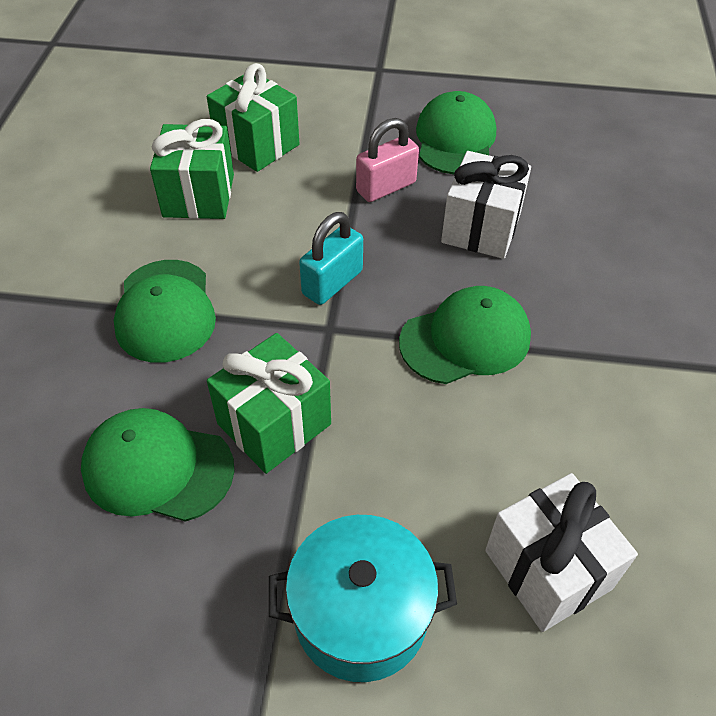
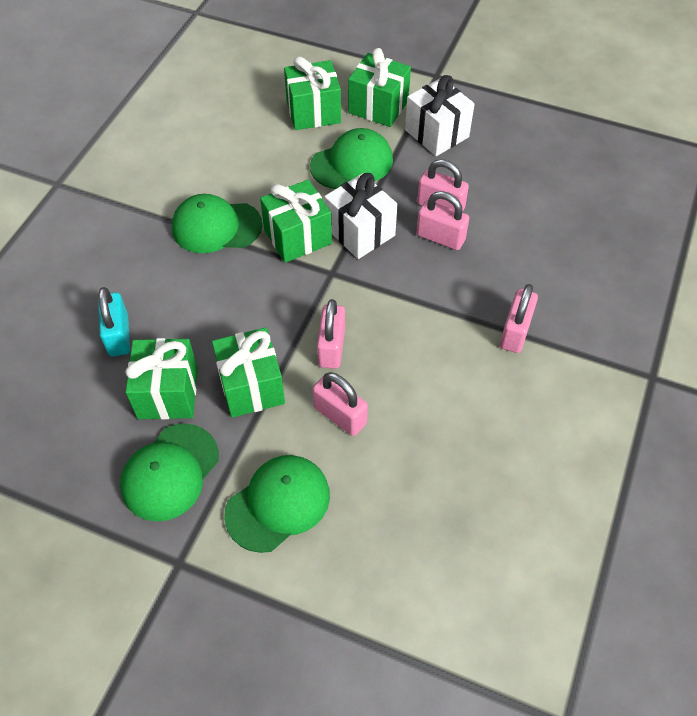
green gift: [150,119,234,219] [207,63,299,172] [207,333,331,474] = 3 -> [125,338,197,419] [212,327,285,418] [260,180,332,263] [284,57,341,130] [348,48,411,127] = 5
pink padlock: [356,118,419,202] = 1 -> [312,372,368,436] [317,299,345,369] [416,191,469,250] [417,159,469,211] [500,284,538,353] = 5
turquoise pot: [269,515,457,682] = 1 -> none = 0

